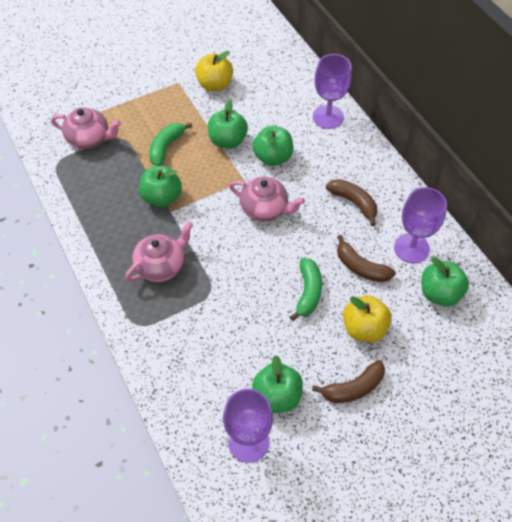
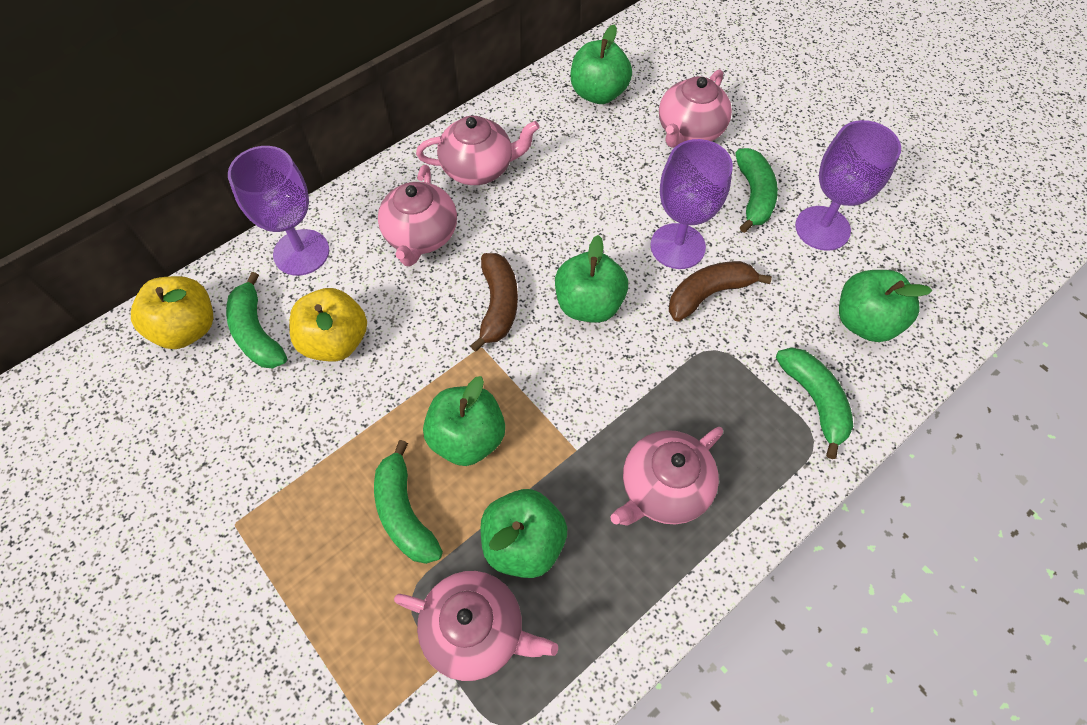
brown banana: [312,360,385,403] [326,179,377,226] [337,235,396,282] = 3 -> [470,253,518,352] [669,261,772,322] = 2
green banana: [149,123,193,166] [290,258,322,321] = 2 -> [226,272,287,368] [374,440,443,564] [735,148,778,233] [776,347,853,459] = 4
pink teapot: [51,108,121,149] [125,221,193,282] [229,176,305,221] = 3 -> [378,165,457,266] [394,571,558,681] [416,116,540,185] [610,427,723,525] [659,69,732,148] = 5

